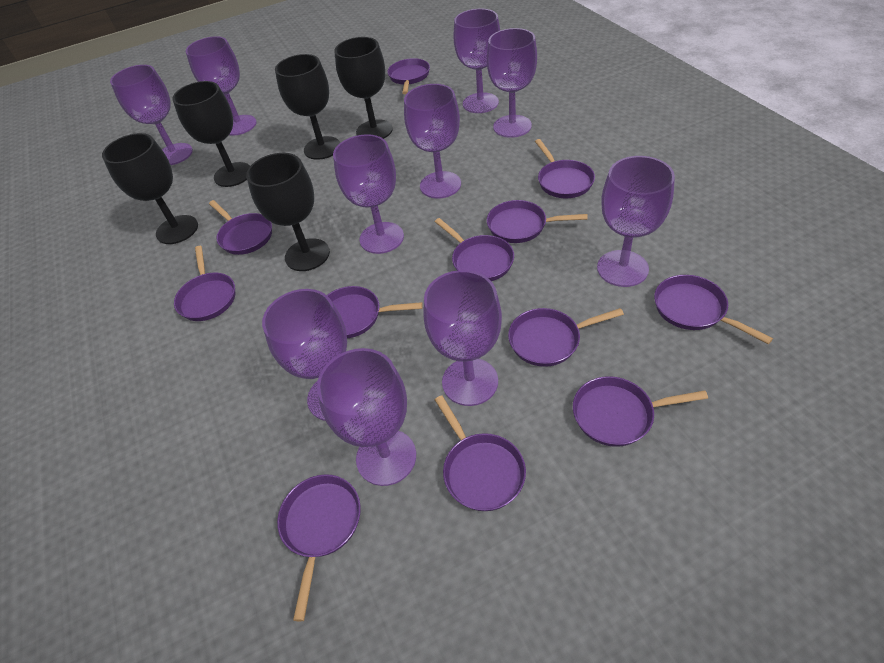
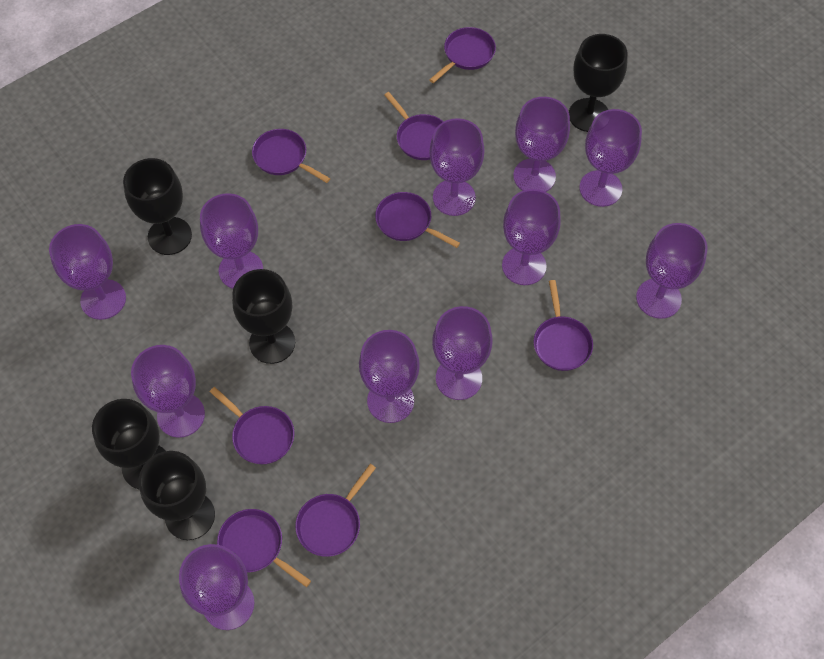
purple goblet: [110,65,193,165] [186,36,257,135] [262,289,347,421] [317,348,416,486] [333,134,404,254] [404,84,461,199] [423,270,502,406] [454,9,500,113] [487,28,537,138] [597,156,675,287] = 10 -> [49,224,126,320] [131,345,205,438] [179,544,254,630] [200,193,263,289] [359,330,420,423] [430,118,485,216] [432,306,492,400] [502,189,561,285] [513,97,570,192] [579,109,642,207] [636,223,708,319] = 11
purple pan: [174,246,235,321] [209,200,272,255] [277,474,361,621] [327,286,423,338] [387,58,430,94] [435,218,514,281] [435,395,526,511] [487,200,588,243] [508,308,624,367] [535,139,595,198] [573,376,708,447] [654,275,773,344] = 12 -> [210,387,294,464] [217,509,311,587] [252,129,331,183] [295,464,376,557] [375,192,460,248] [384,92,443,160] [429,27,496,83] [534,280,593,371] = 8

